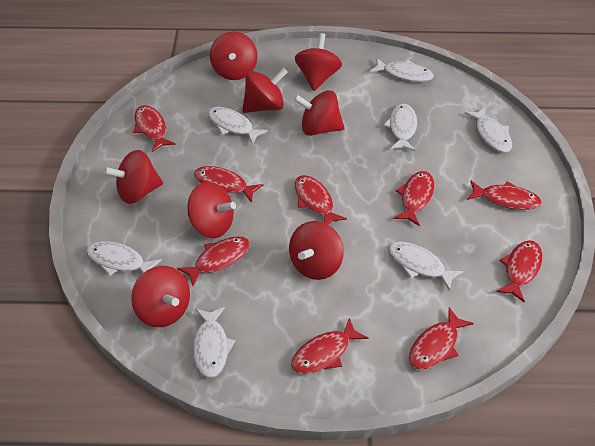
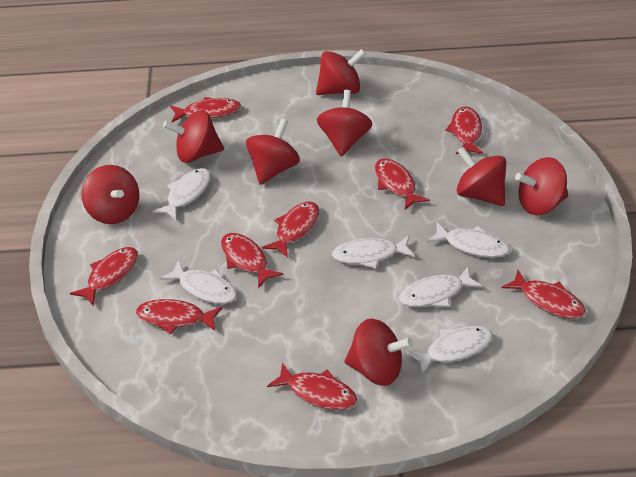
white fish: [86,241,162,276] [193,307,235,378] [208,107,268,145] [370,58,434,82] [383,104,417,151] [388,242,464,291] [464,107,512,153] = 7 -> [153,168,211,220] [160,261,237,304] [332,235,415,269] [399,267,483,307] [406,326,493,375] [427,223,510,258] = 6

